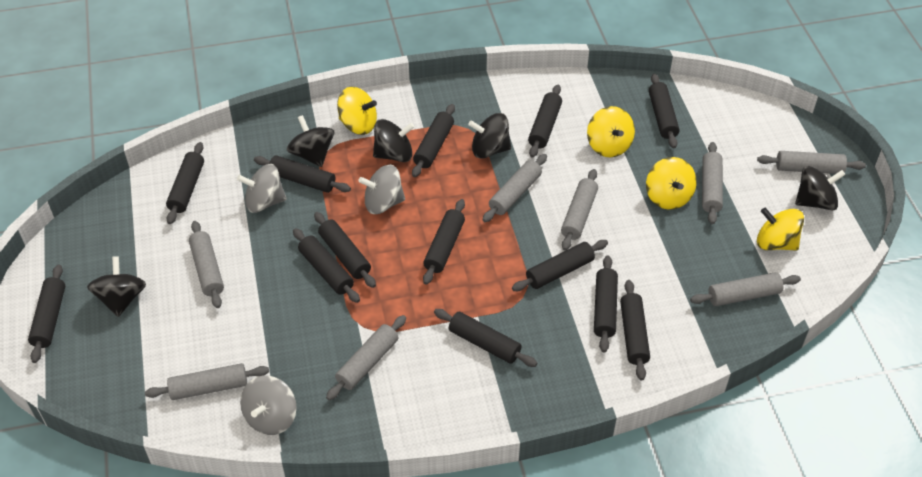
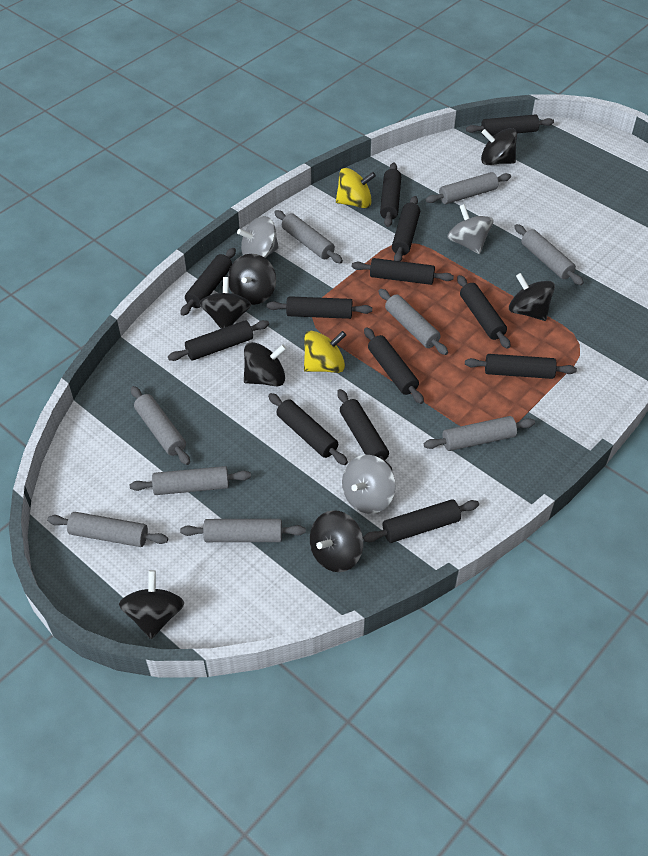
black spinning top: [87,256,146,317] [287,115,334,167] [373,119,415,162] [468,113,511,159] [795,166,846,211] = 5 -> [119,570,184,639] [199,277,251,329] [228,254,276,305] [244,342,287,387] [310,510,363,572] [481,128,517,165] [509,273,555,321] = 7
grey rolling pin: [145,363,269,400] [189,221,224,308] [326,315,406,400] [483,154,547,222] [561,169,598,251] [690,272,801,306] [702,142,723,224] [757,151,866,174] = 8 -> [47,512,168,547] [130,466,251,495] [131,386,190,465] [180,519,306,542] [274,210,343,263] [379,289,448,355] [424,416,535,451] [426,172,511,204] [514,224,584,285] = 9
yellow spinning top: [337,87,377,135] [587,106,635,157] [646,157,697,210] [757,208,804,251] = 4 -> [304,331,346,373] [336,168,376,209] = 2

